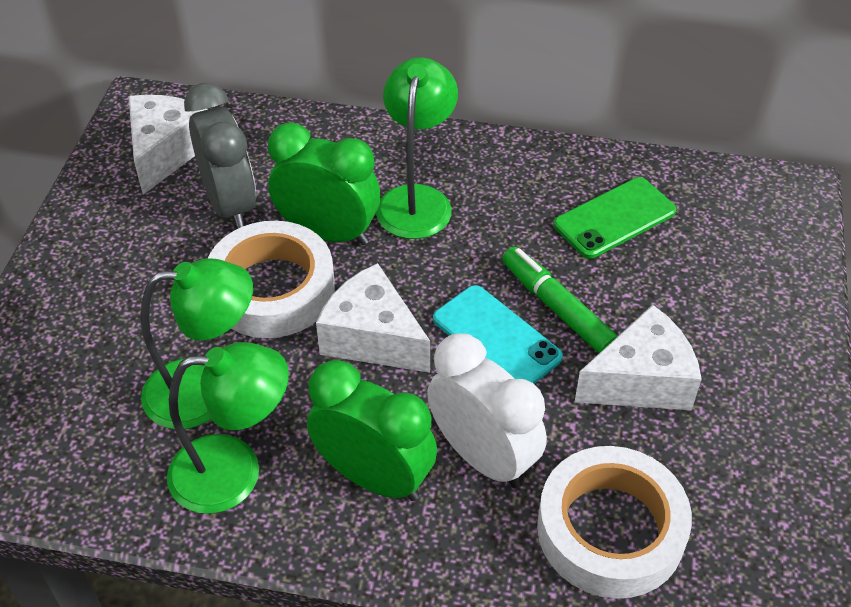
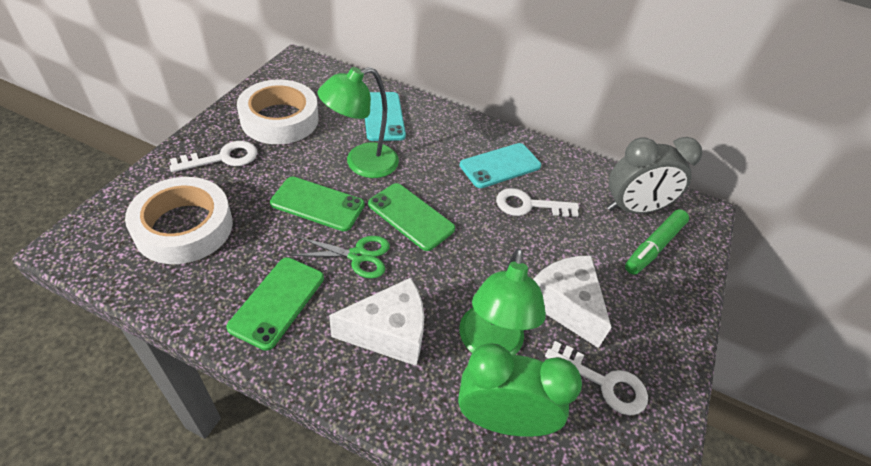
green clock: [268,123,380,245] [307,360,437,501] = 2 -> [458,343,582,437] = 1
green lamp: [140,258,253,429] [167,342,289,514] [376,58,458,239] = 3 -> [318,67,399,178] [460,248,546,355] = 2
green phone: [554,177,676,258] = 1 -> [226,257,324,351] [270,177,365,231] [368,183,455,251] = 3
green scissors: none = 0 -> [290,236,390,278] = 1
turquoise phone: [433,285,563,384] = 1 -> [365,92,406,141] [460,143,541,188] = 2
white cheese: [128,95,208,195] [316,263,430,373] [575,305,702,410] = 3 -> [329,278,424,366] [533,255,612,348] = 2
white clock: [427,333,547,489] = 1 -> none = 0
white key: none = 0 -> [169,141,257,172] [496,188,579,217] [545,341,648,415] = 3

